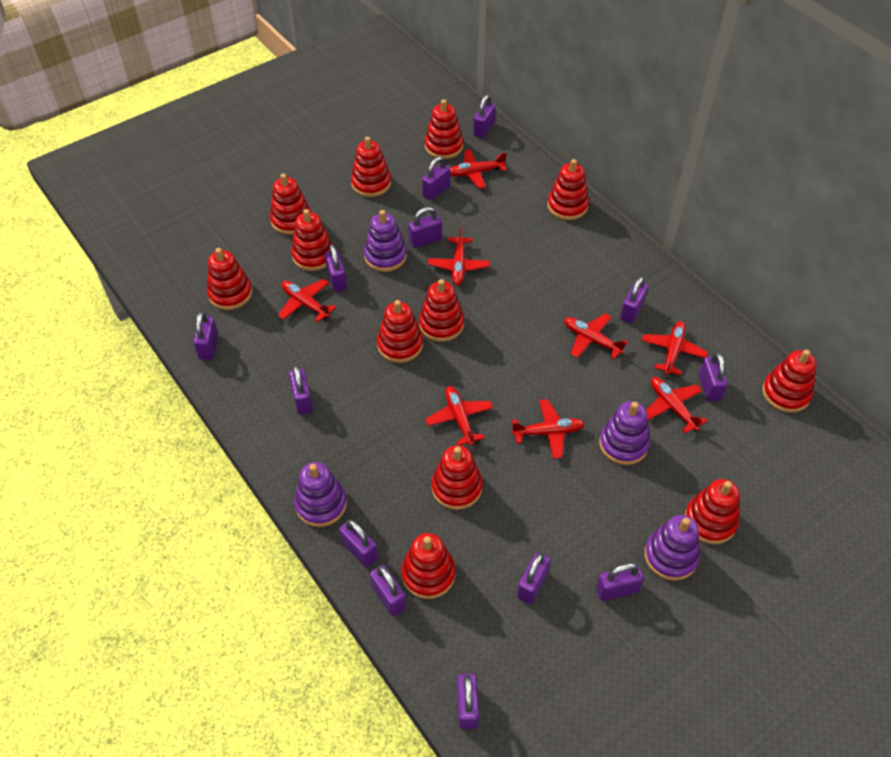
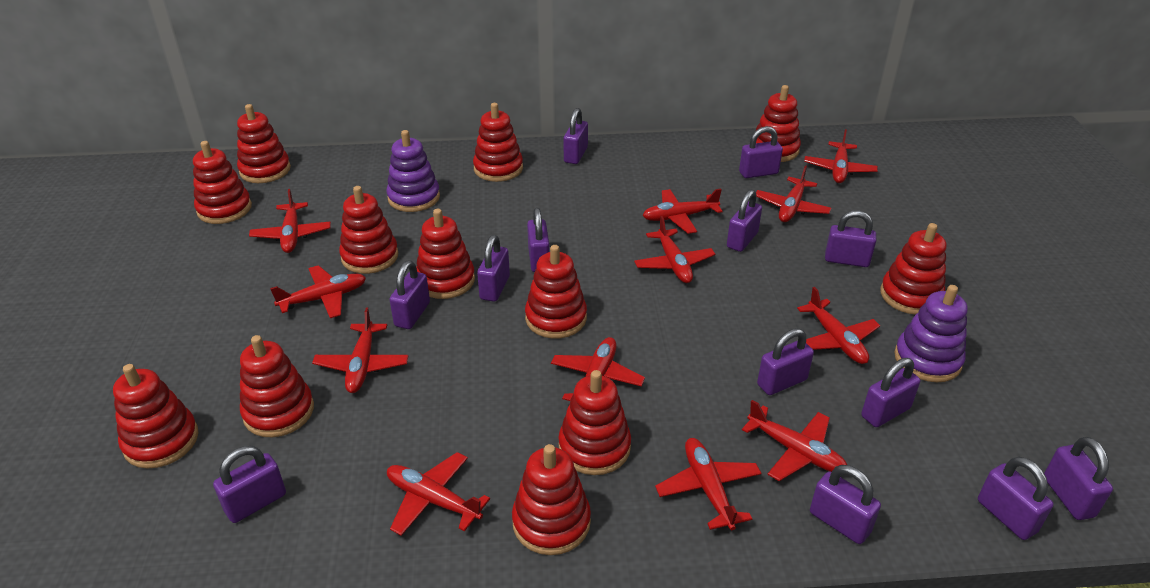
purple stacking toy: [294,462,347,527] [364,210,407,272] [599,401,650,465] [644,515,700,581] = 4 -> [386,130,440,212] [894,285,968,382] = 2
red plane: [278,279,336,322] [425,386,493,446] [428,227,490,285] [450,149,507,189] [511,399,585,459] [564,313,628,359] [641,321,708,375] [646,377,707,434] = 8 -> [249,189,331,253] [270,265,366,318] [312,307,408,393] [387,452,490,536] [551,337,645,401] [634,216,715,283] [642,189,723,234] [655,438,761,530] [742,400,847,481] [756,165,831,222] [797,287,880,364] [804,129,878,183] = 12

